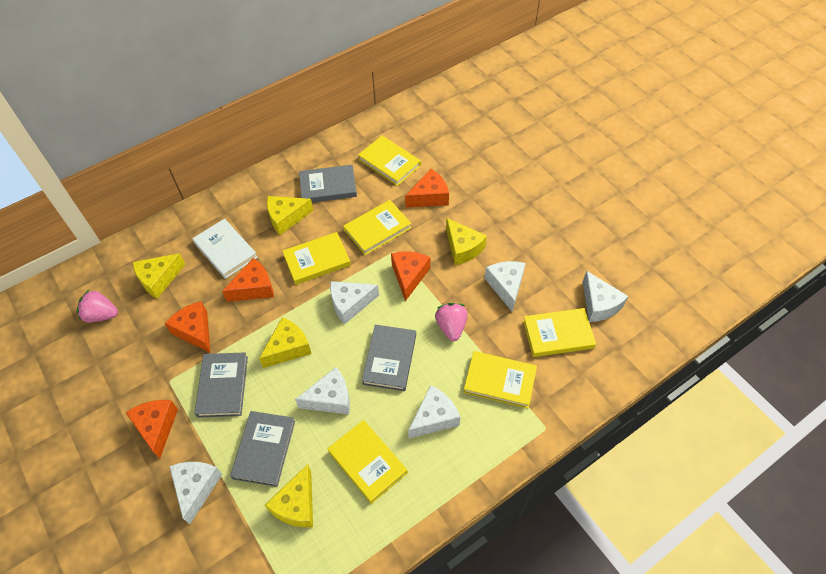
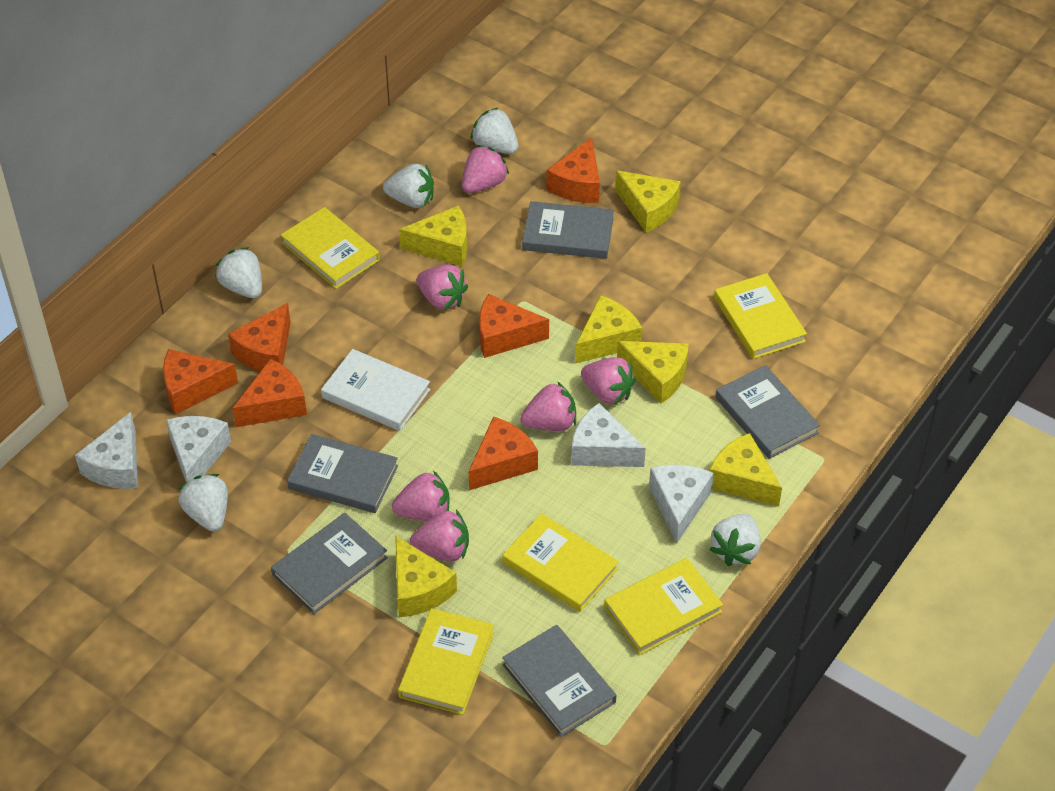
grey book: [195,352,248,418] [230,411,295,487] [299,165,357,202] [362,325,416,391] = 4 -> [271,513,388,614] [287,434,398,513] [502,625,616,737] [522,201,614,259] [716,365,820,459] = 5
orange cheese: [125,400,178,458] [165,301,210,352] [222,258,274,302] [391,251,430,301] [405,169,449,208] = 5 -> [163,349,238,414] [228,303,291,371] [232,359,307,427] [469,416,538,490] [479,294,549,358] [546,138,600,203] = 6
pink strawberry: [77,290,118,322] [435,303,468,341] = 2 -> [392,471,450,522] [410,510,469,561] [417,264,468,310] [462,145,509,193] [520,381,576,431] [581,357,636,405] = 6
white cheese: [169,462,222,524] [295,367,350,415] [330,281,379,325] [408,385,461,439] [484,261,526,311] [583,271,628,322] = 6 -> [75,412,138,489] [166,416,231,482] [571,403,646,467] [649,465,714,544] = 4
white strawberry: none = 0 -> [179,474,228,532] [215,247,262,298] [383,164,434,208] [470,107,519,154] [709,514,761,566] = 5
yellow book: [282,232,351,285] [328,420,408,504] [343,200,411,255] [358,136,421,186] [464,351,537,408] [523,308,596,357] = 6 -> [281,207,380,289] [398,608,494,715] [502,513,619,612] [604,558,723,655] [714,273,807,359] = 5
yellow cheese: [133,253,186,299] [259,317,312,368] [265,464,313,527] [267,196,313,235] [446,218,487,265] = 5 -> [395,535,457,617] [399,206,467,266] [575,295,642,364] [615,170,681,232] [617,341,689,404] [709,433,782,507] = 6

